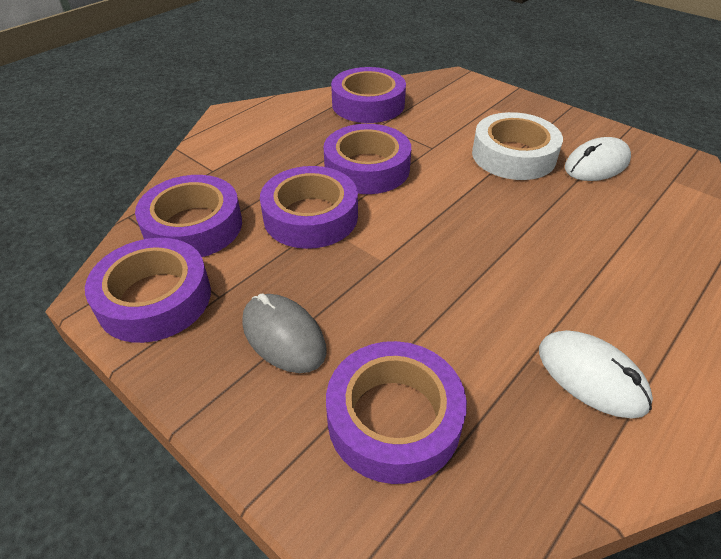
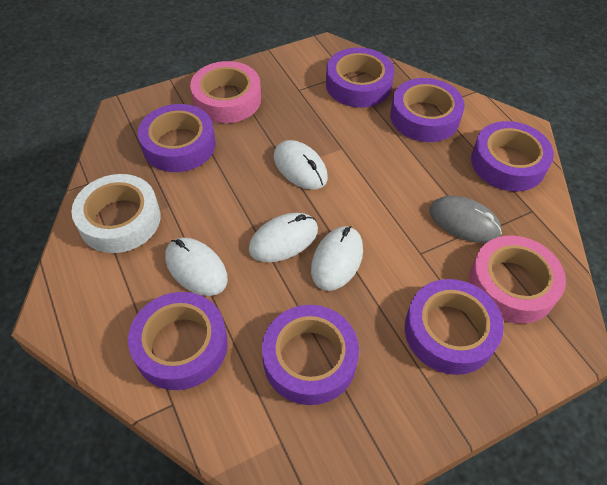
pink tape: none = 0 -> [190,61,261,123] [469,235,566,324] = 2
purple tape: [85,238,211,343] [135,175,242,257] [260,166,358,249] [323,124,411,194] [326,341,467,484] [331,67,406,123] = 6 -> [128,292,228,390] [138,104,216,172] [262,305,359,405] [326,48,395,108] [390,78,465,142] [405,279,504,375] [471,121,554,191] = 7
white mouse: [539,330,653,418] [565,137,631,181] = 2 -> [165,237,228,296] [249,213,318,262] [274,140,328,190] [311,226,363,291] = 4

